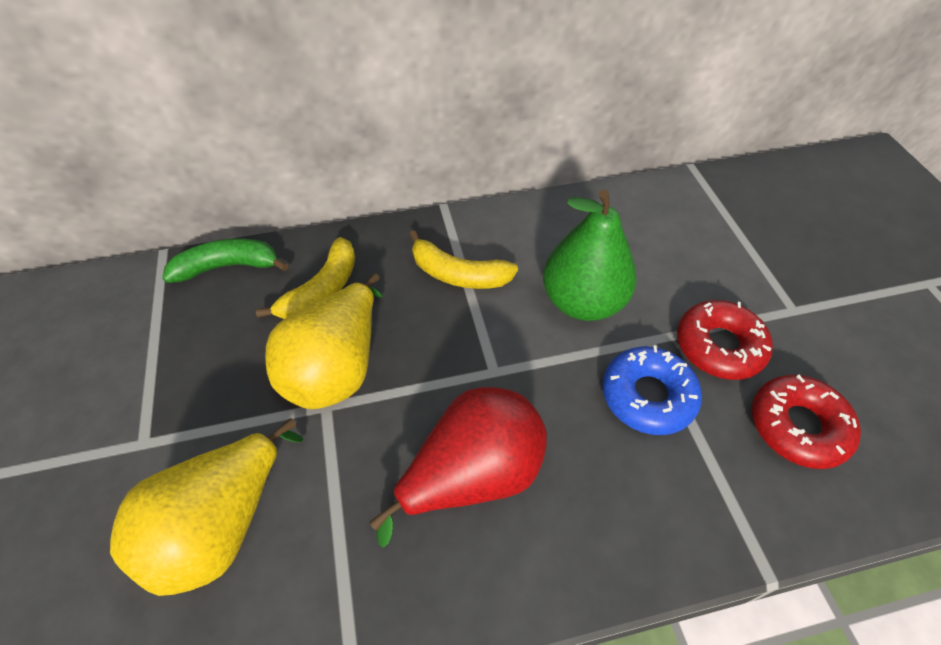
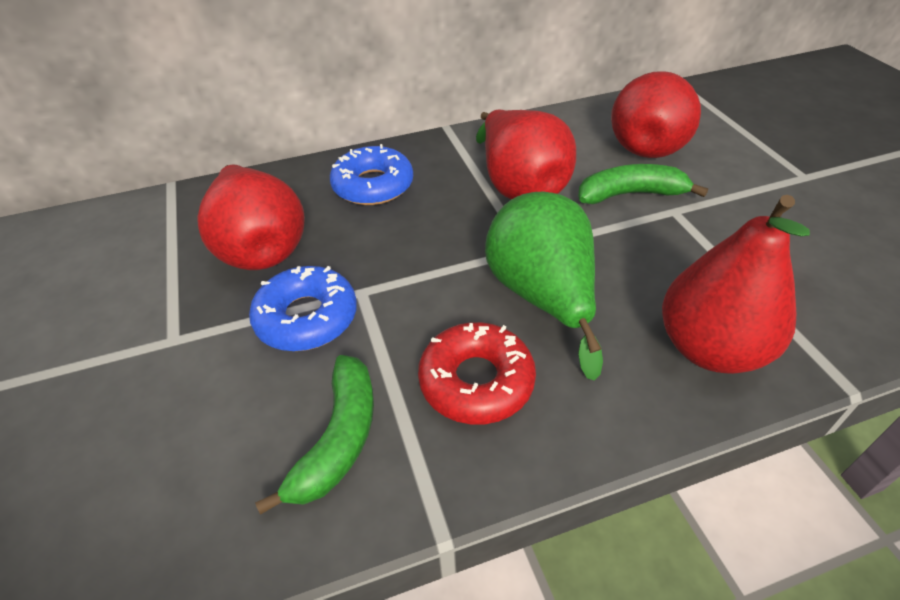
blue donut: [602,345,702,435] = 1 -> [249,266,357,351] [330,144,413,205] = 2
green banana: [162,238,288,283] = 1 -> [255,355,374,515] [578,164,708,204] = 2
red donut: [677,300,773,380] [752,375,861,469] = 2 -> [418,322,536,424] = 1
red pear: [370,387,547,548] = 1 -> [197,164,305,270] [476,110,576,199] [611,71,701,158] [662,195,810,374] = 4
yellow banana: [256,237,355,319] [409,230,518,289] = 2 -> none = 0
yellow pear: [110,418,304,596] [265,273,383,409] = 2 -> none = 0

